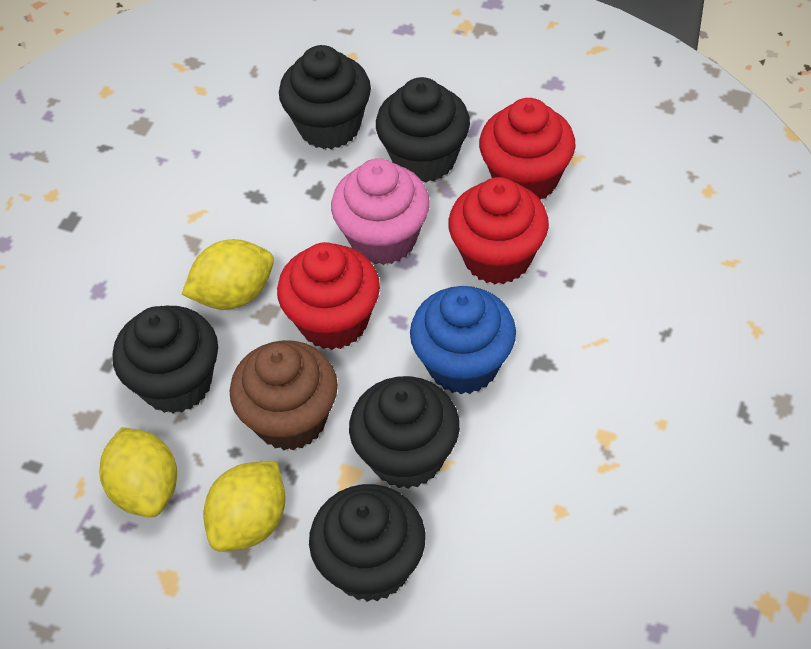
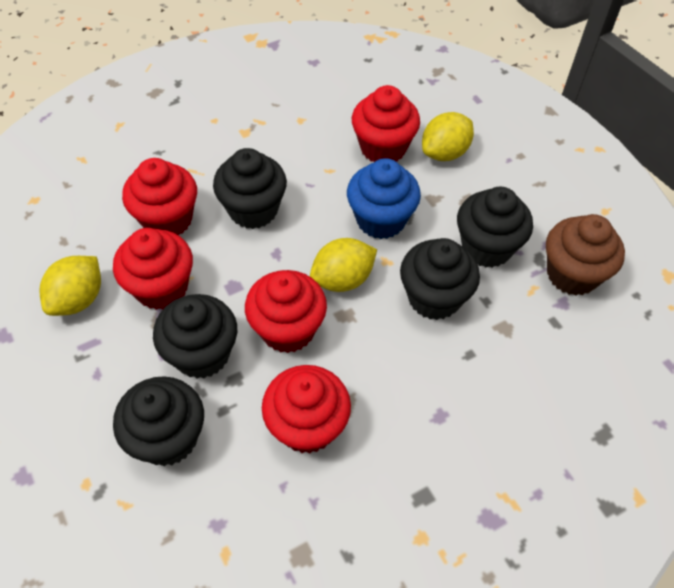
pink cupcake: [331,158,430,265] = 1 -> none = 0
red cupcake: [277,242,380,350] [448,177,549,284] [479,98,576,200] = 3 -> [113,228,193,310] [122,158,197,235] [245,270,327,353] [262,365,351,454] [352,85,420,162] = 5

